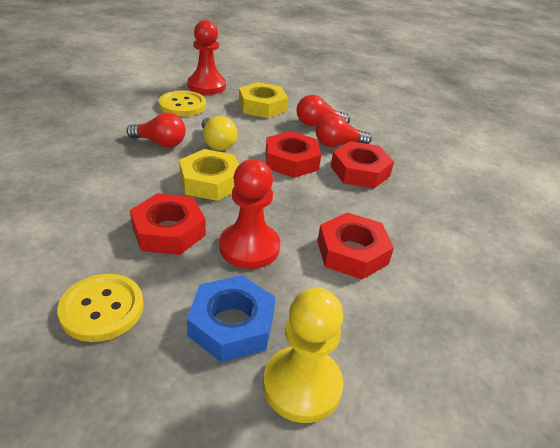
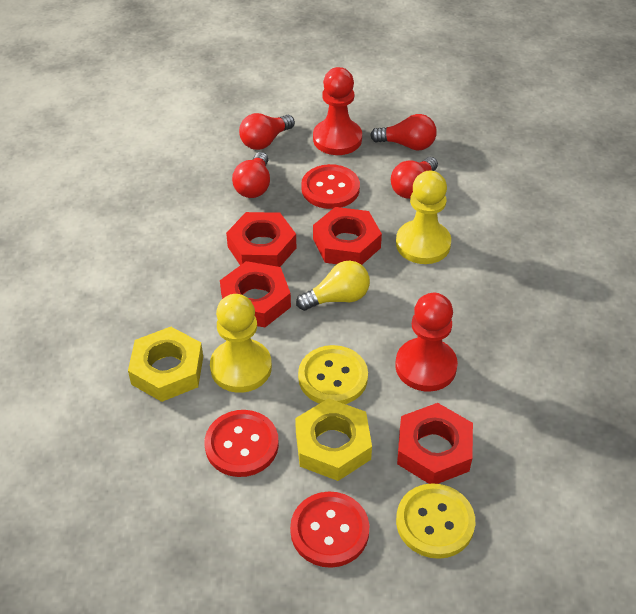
blue nut: [187,275,276,363] = 1 -> none = 0
red button: none = 0 -> [204,410,279,477] [290,492,369,568] [301,164,360,209] = 3
red light bulb: [126,113,186,147] [297,95,350,126] [316,114,372,147] = 3 -> [232,152,270,198] [239,113,295,150] [370,114,437,151] [391,157,438,199] = 4
yellow pawn: [263,288,343,423] = 1 -> [210,294,272,393] [396,171,451,264] = 2

